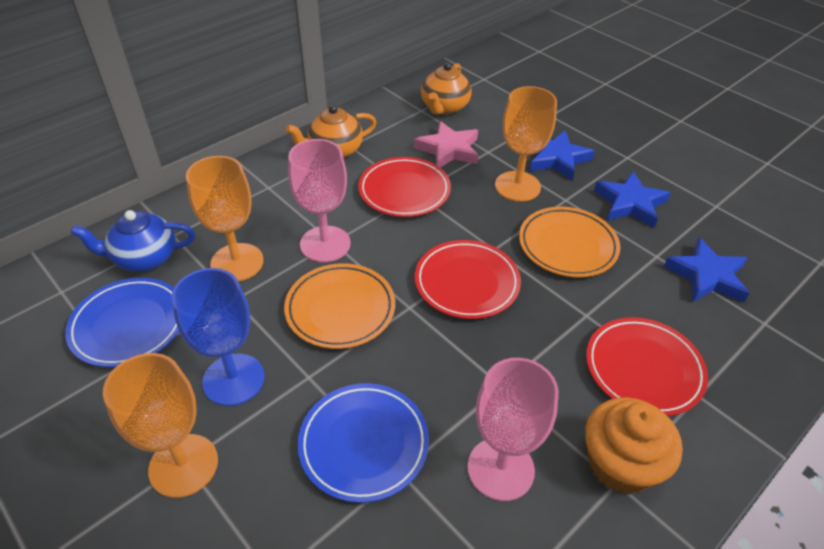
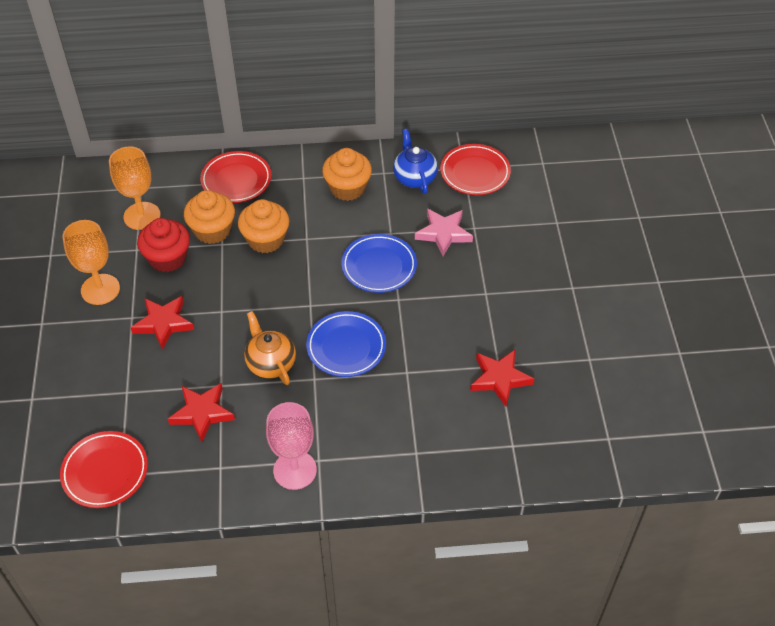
blue goblet: [171,268,265,406] = 1 -> none = 0
blue star: [530,130,595,180] [594,171,671,228] [663,238,750,303] = 3 -> none = 0
orange cupcake: [585,397,683,494] = 1 -> [184,190,235,244] [238,199,289,253] [322,148,372,201] = 3
orange goblet: [103,353,218,498] [186,156,264,281] [495,86,557,202] = 3 -> [62,220,120,305] [109,146,161,230] = 2
orange plate: [284,263,395,349] [519,207,620,277] = 2 -> none = 0
orange teapot: [286,105,376,158] [421,62,472,114] = 2 -> [244,311,296,385] = 1
pink goblet: [288,139,351,262] [467,358,559,501] = 2 -> [266,402,317,490] = 1
red cupcake: none = 0 -> [137,218,190,272] = 1
red star: none = 0 -> [130,296,194,350] [168,383,235,443] [470,350,534,407] = 3

